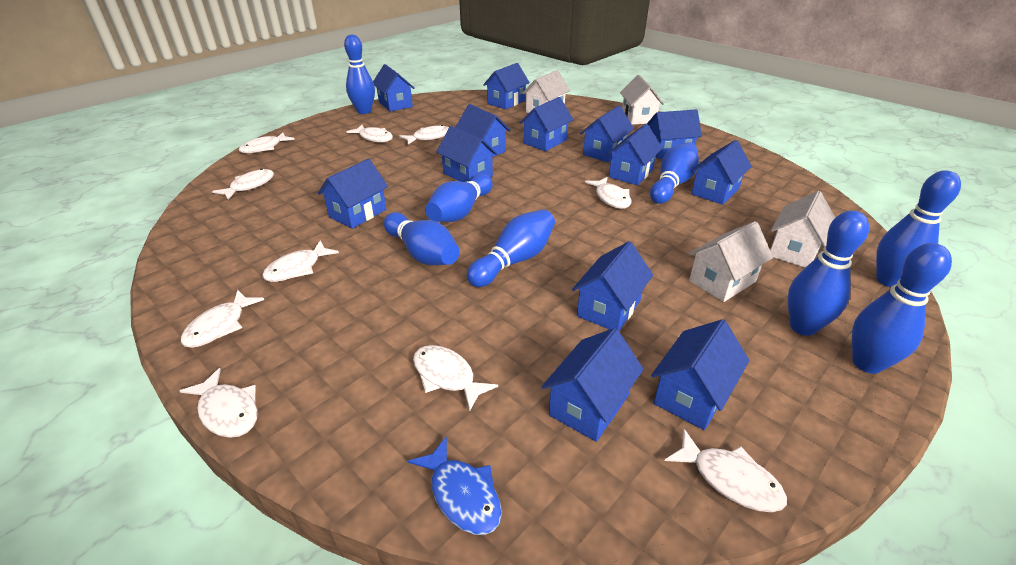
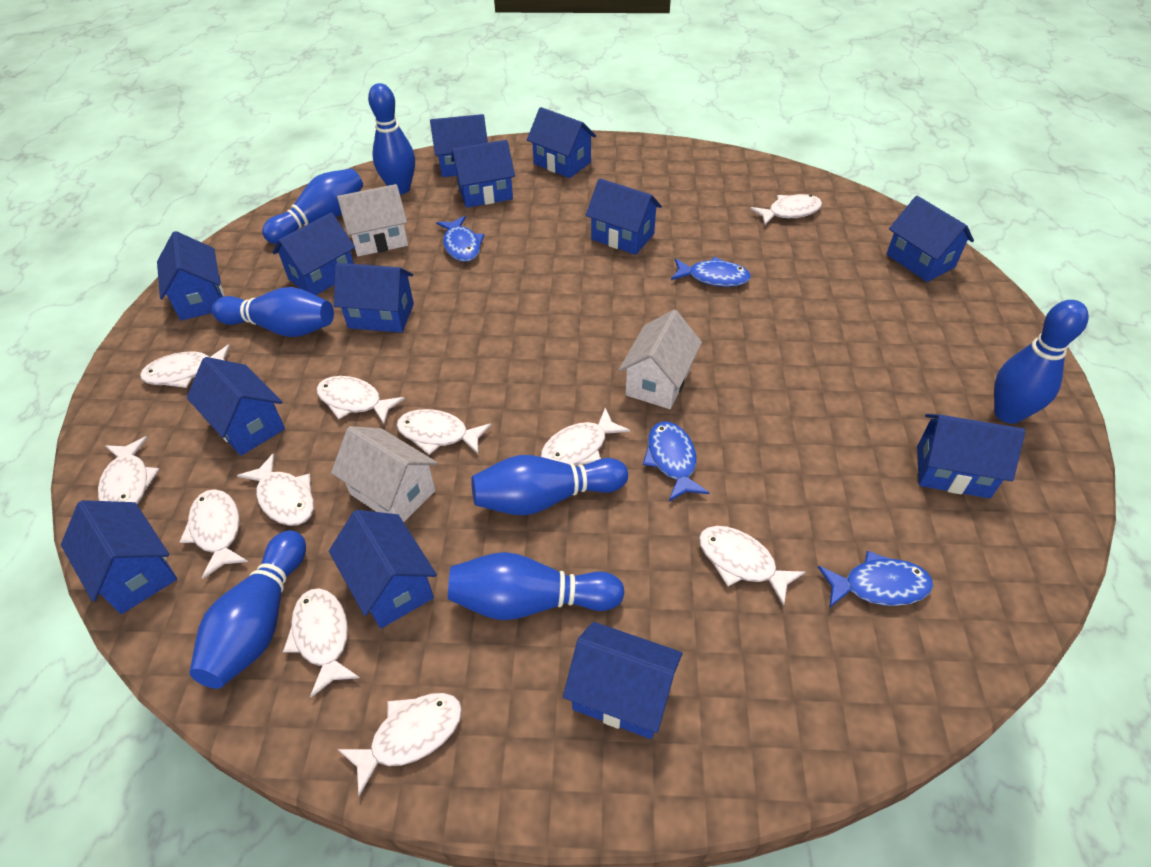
blue bowling pin: [344,34,375,114] [384,212,460,265] [425,174,493,222] [467,209,555,287] [650,142,699,204] [788,210,869,336] [852,243,952,374] [876,170,961,287] = 8 -> [189,530,306,689] [212,287,334,337] [262,168,363,244] [368,83,415,195] [448,552,625,620] [471,455,628,515] [994,300,1089,424] = 7
blue fish: [408,436,502,535] = 1 -> [436,216,484,262] [643,421,709,501] [671,257,751,287] [818,551,933,608] = 4
white fish: [180,368,258,438] [181,290,264,348] [212,169,274,200] [239,132,295,153] [262,241,339,282] [346,125,393,143] [399,125,449,144] [413,345,498,411] [585,177,631,209] [665,429,787,512] = 10 -> [98,436,160,505] [140,345,230,388] [180,489,248,579] [237,453,314,526] [283,588,360,698] [316,376,405,424] [337,693,462,796] [397,409,491,455] [541,408,630,466] [699,526,806,606] [750,194,822,225] = 11
white house: [522,70,570,113] [620,75,664,124] [689,221,773,302] [770,191,836,268] = 4 -> [331,426,438,522] [337,184,408,257] [619,310,702,409] = 3

